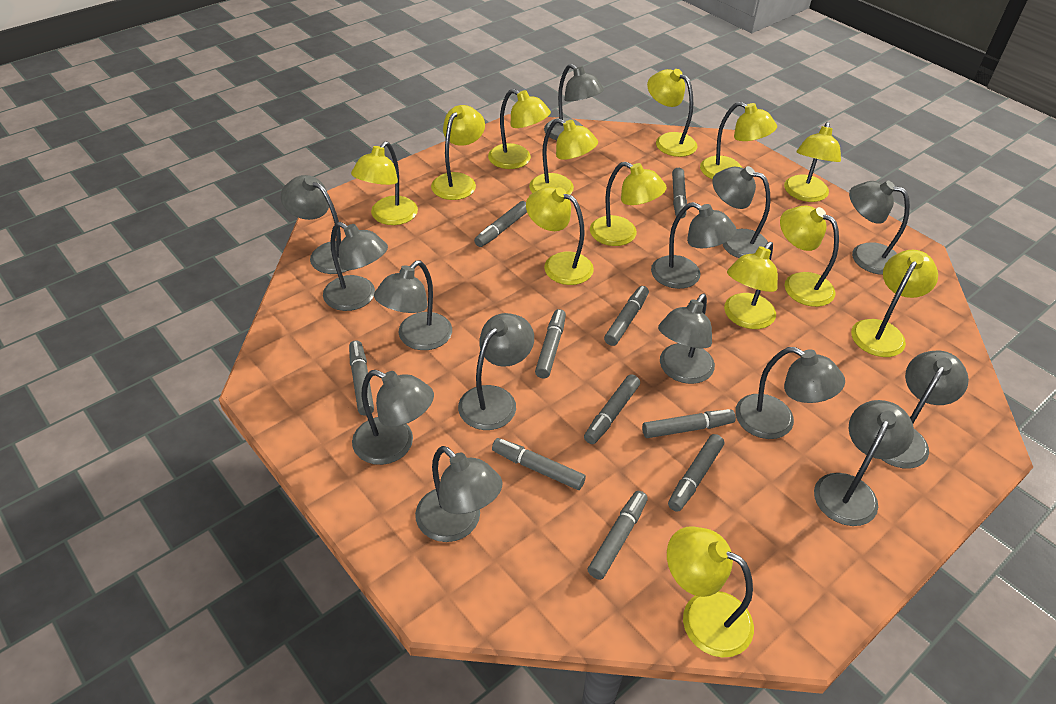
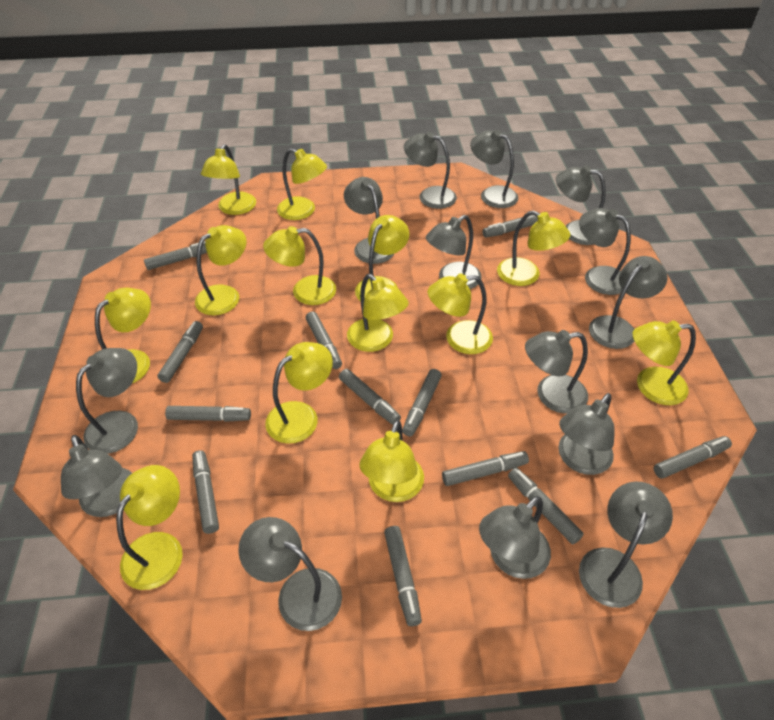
grey marker: [349,340,374,415] [474,201,527,247] [492,438,586,490] [535,309,566,378] [584,374,640,444] [588,491,648,580] [604,286,649,346] [642,409,736,438] [668,434,724,512] [672,168,687,218] = 10 -> [144,241,207,270] [157,321,203,383] [165,406,251,422] [192,450,219,534] [306,311,342,369] [339,369,401,425] [384,526,422,626] [402,369,442,437] [442,451,529,486] [482,215,538,238] [508,468,584,544] [654,436,732,478] = 12

